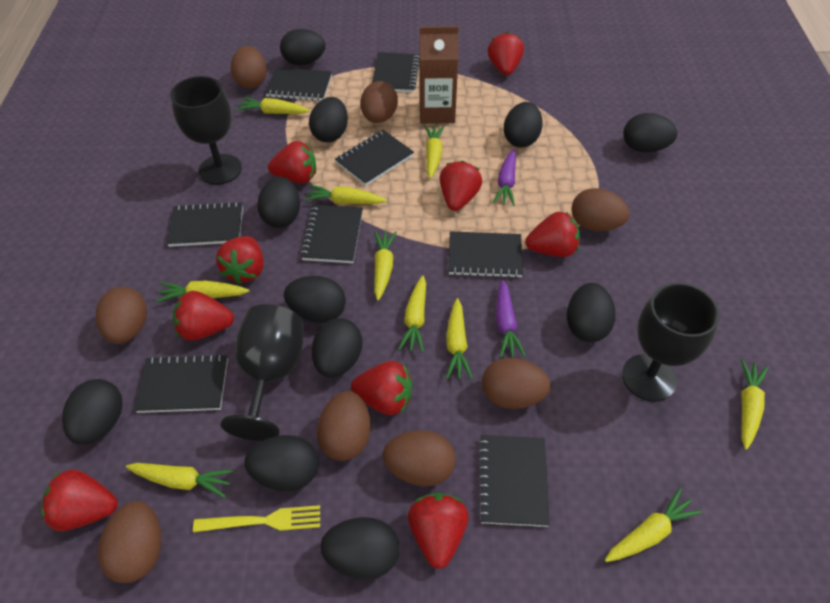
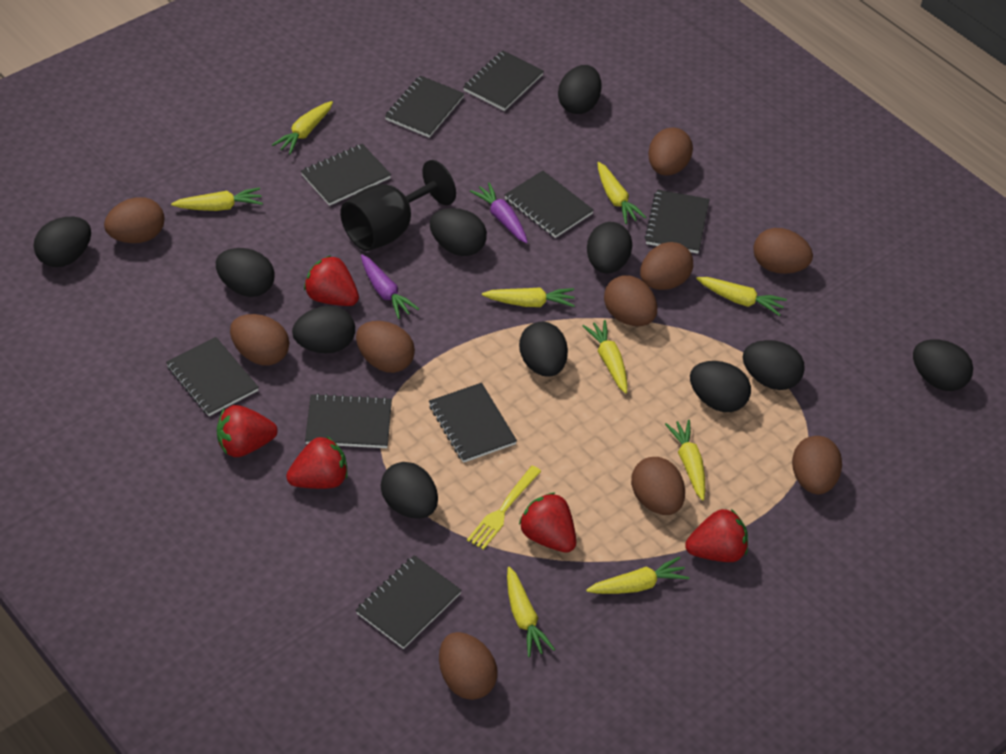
black goblet: [170,76,242,185] [221,304,304,441] [622,282,720,402] = 3 -> [340,160,456,251] = 1
black notebook: [134,354,228,413] [167,201,243,247] [265,67,332,101] [300,205,363,263] [335,130,414,186] [372,52,419,93] [448,231,523,278] [478,435,550,527] = 8 -> [166,337,259,416] [301,144,391,206] [305,393,392,448] [356,555,462,649] [385,76,464,138] [429,383,517,463] [463,51,544,111] [505,171,594,238] [645,189,710,254] = 9
brown carton: [419,26,458,124] = 1 -> none = 0
brown egg: [96,287,147,344] [98,501,162,583] [231,46,267,88] [317,391,371,461] [360,81,398,123] [383,430,455,487] [482,358,551,409] [571,188,629,231] = 8 -> [104,197,165,243] [230,314,289,365] [356,321,415,373] [439,632,497,700] [604,275,657,326] [631,457,685,515] [640,242,693,290] [648,127,693,176] [753,228,813,274] [792,436,842,494] = 10
red strawberry: [41,469,118,531] [173,291,234,341] [216,236,264,284] [268,141,316,183] [351,361,412,415] [408,493,469,569] [440,161,482,211] [488,32,524,75] [525,212,580,257] = 9 -> [217,405,278,457] [286,436,348,489] [304,255,359,306] [519,492,576,553] [685,509,748,562] = 5
yellow carrot: [126,463,234,498] [156,280,250,302] [237,97,310,114] [305,185,387,204] [374,231,397,301] [398,275,426,353] [425,125,445,179] [446,298,473,379] [605,488,702,562] [741,359,768,450] = 10 -> [171,187,263,211] [272,101,333,154] [482,287,575,307] [507,567,555,657] [582,320,628,393] [586,557,689,594] [598,162,646,224] [665,420,705,500] [696,277,787,316] = 9

